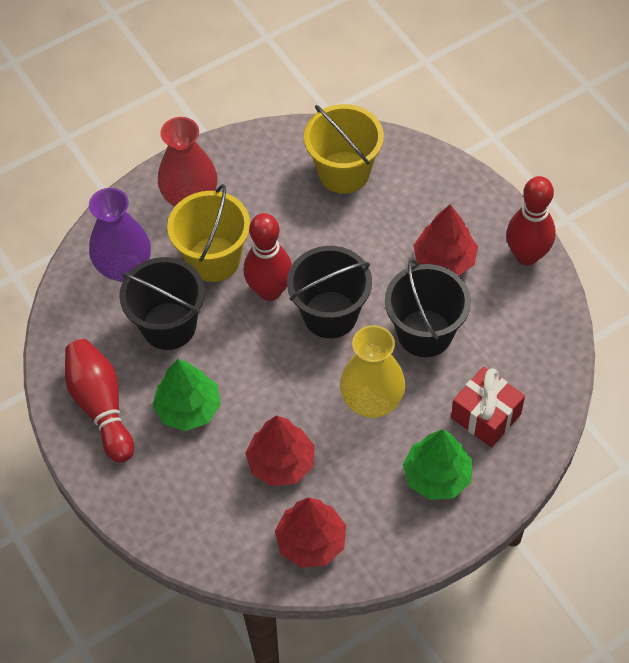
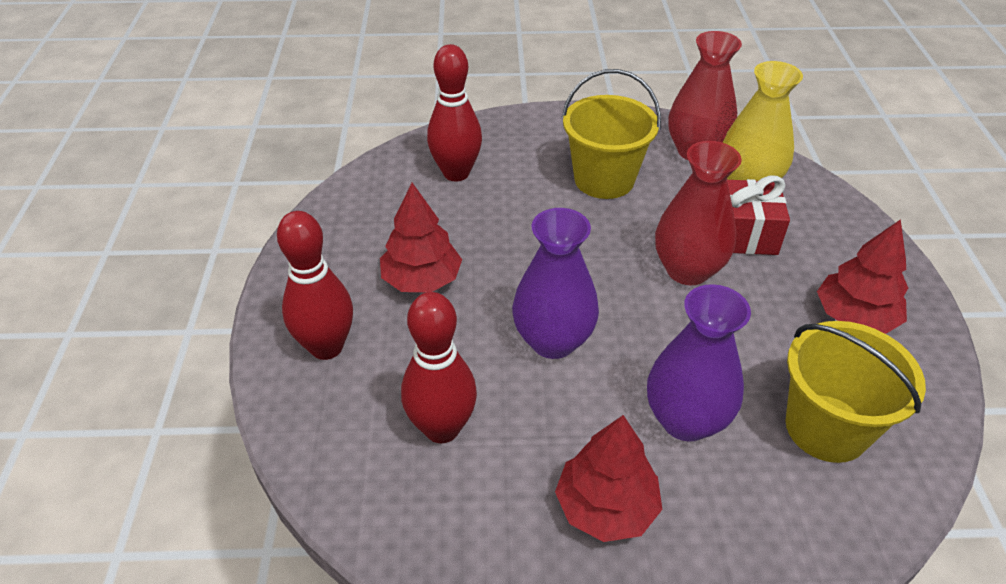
black bucket: [119,257,205,350] [287,246,372,338] [385,259,471,357] = 3 -> none = 0
green tree: [153,359,221,431] [403,429,473,500] = 2 -> none = 0
purple vase: [89,188,151,282] = 1 -> [512,208,599,359] [647,284,751,441] = 2
red vase: [158,117,218,207] = 1 -> [655,141,742,285] [668,31,742,161] = 2

